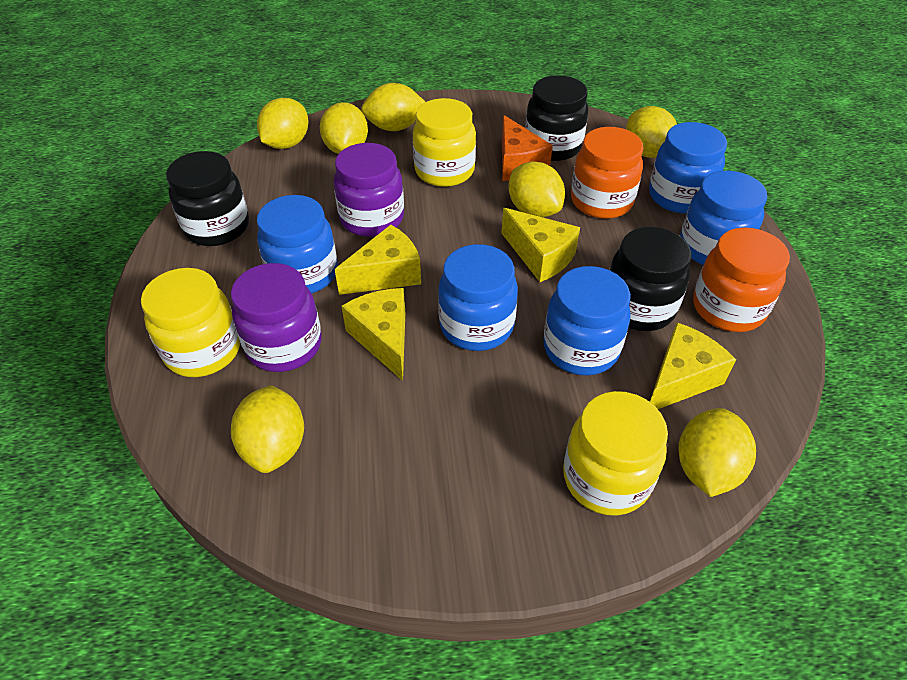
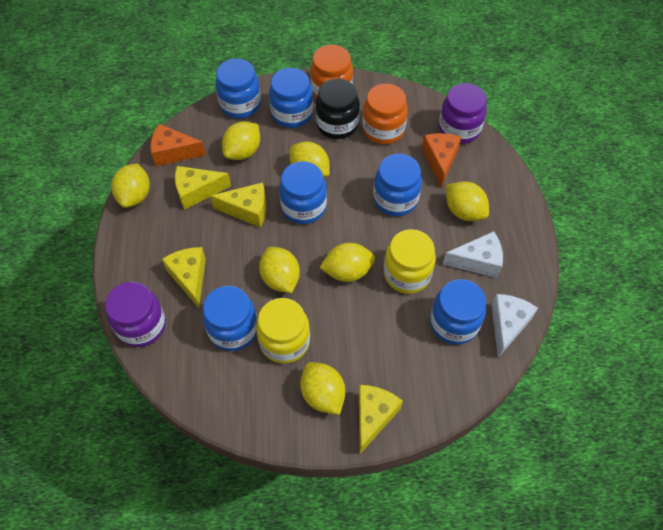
black jar: [166,151,249,246] [525,75,588,161] [609,227,691,331] = 3 -> [315,79,360,139] = 1
blue jar: [257,195,337,293] [438,244,518,351] [543,266,631,375] [649,122,727,214] [680,171,767,265] = 5 -> [203,286,257,351] [215,58,261,119] [269,68,313,128] [279,161,327,224] [374,154,422,216] [430,279,486,345] = 6
orange cheese: [502,115,553,181] = 1 -> [150,124,206,166] [422,133,461,188] = 2
white cheese: none = 0 -> [443,231,503,278] [491,294,538,358] = 2
yellow jar: [141,268,240,377] [413,98,476,187] [563,391,668,516] = 3 -> [256,298,310,364] [384,229,436,294] = 2

